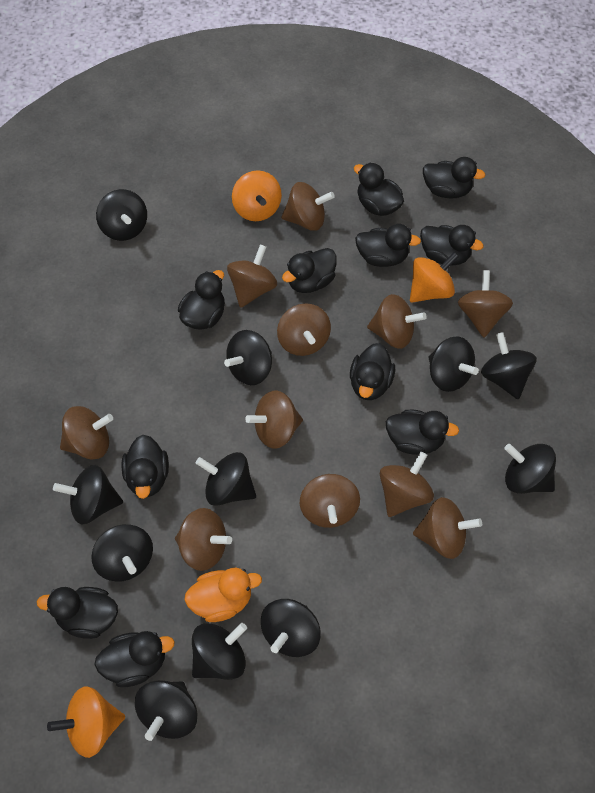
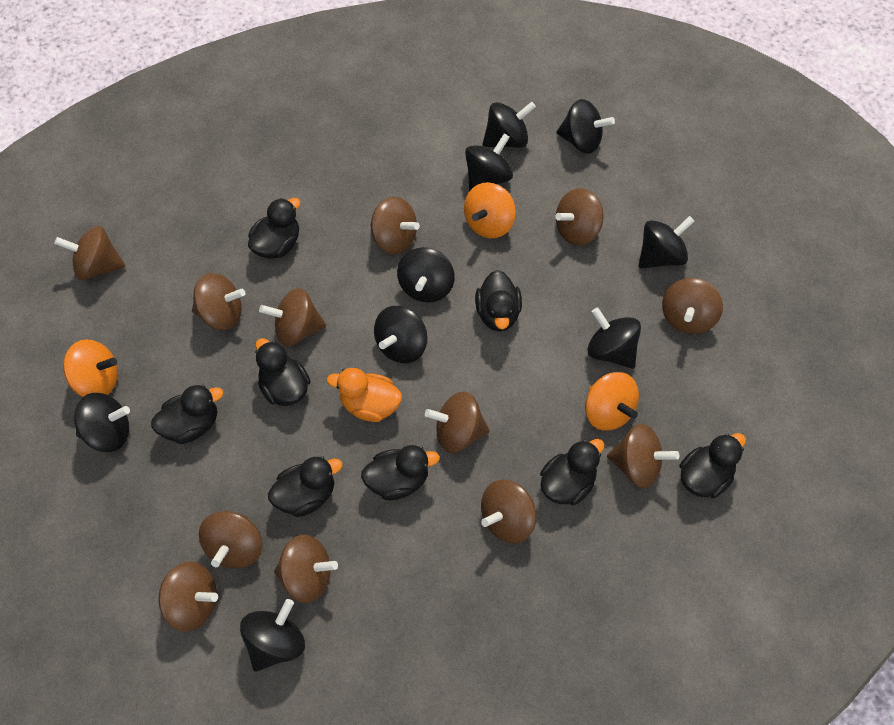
black duck: [37,587,118,639] [94,631,175,687] [121,435,169,499] [178,270,225,330] [282,248,337,293] [350,343,395,400] [354,163,404,216] [355,224,421,267] [386,410,459,455] [420,225,483,266] [423,157,486,199] = 11 -> [151,385,223,444] [248,198,300,259] [255,338,310,406] [268,456,343,517] [361,445,440,500] [475,270,522,331] [540,439,604,505] [680,433,746,498] = 8
black spinning top: [53,465,123,524] [91,524,153,581] [96,189,147,241] [135,680,198,741] [192,623,247,680] [196,452,256,506] [224,330,272,385] [261,599,321,657] [428,337,479,392] [481,332,537,399] [504,444,556,494] = 11 -> [74,393,130,452] [240,599,305,672] [374,306,428,363] [397,247,455,303] [465,133,513,191] [482,102,536,148] [557,99,615,154] [587,307,641,369] [639,216,695,269] = 9
brown spinning top: [60,406,113,459] [175,508,232,571] [227,244,277,308] [245,390,303,449] [277,303,331,356] [281,182,335,231] [300,474,360,528] [367,294,427,349] [380,452,434,517] [413,497,482,559] [458,270,513,337] = 11 -> [54,226,126,281] [158,561,218,631] [192,273,245,331] [199,511,262,569] [259,288,326,346] [274,535,338,603] [371,197,420,254] [425,392,490,453] [481,480,537,544] [555,188,603,245] [607,424,679,488] [662,278,723,334] = 12

